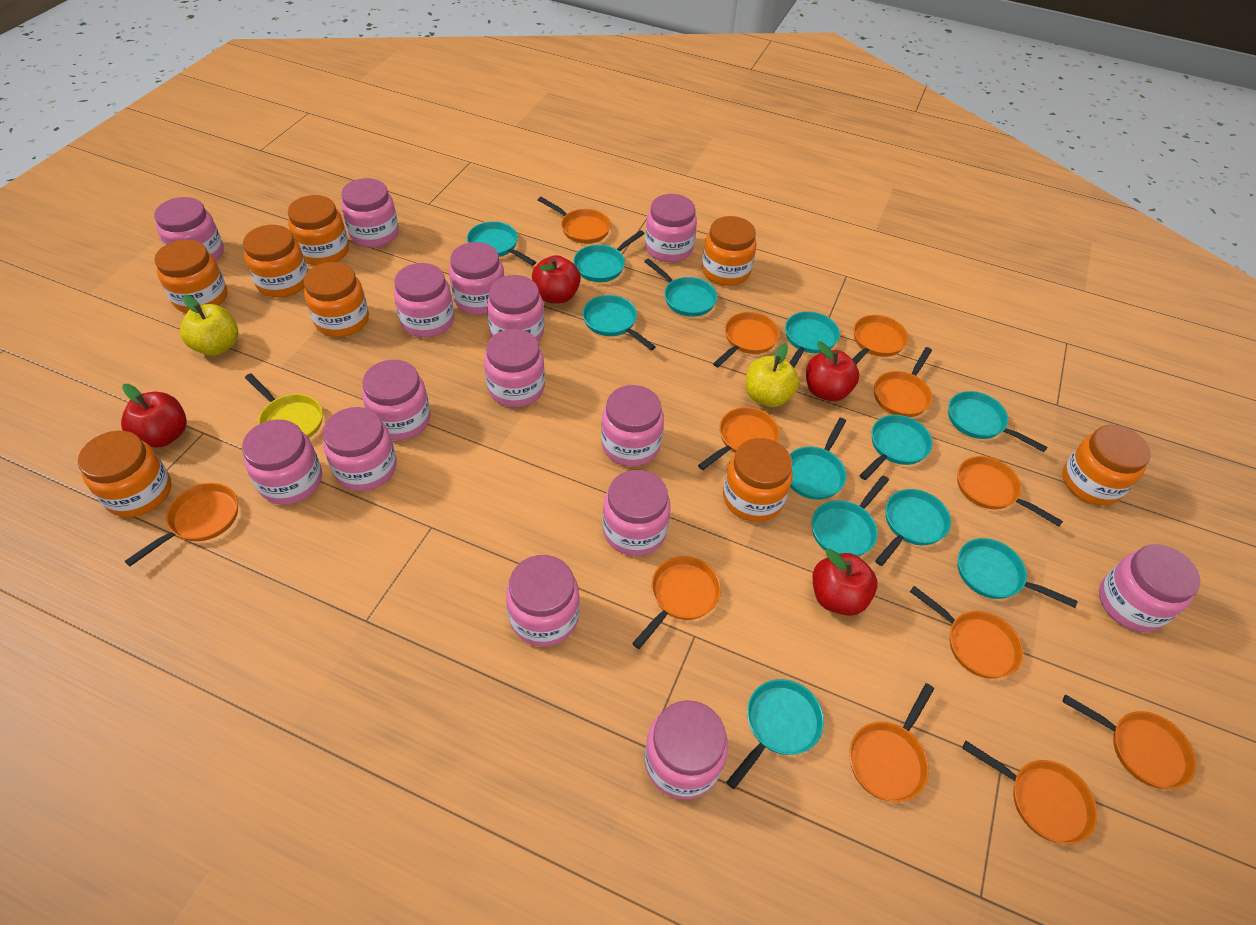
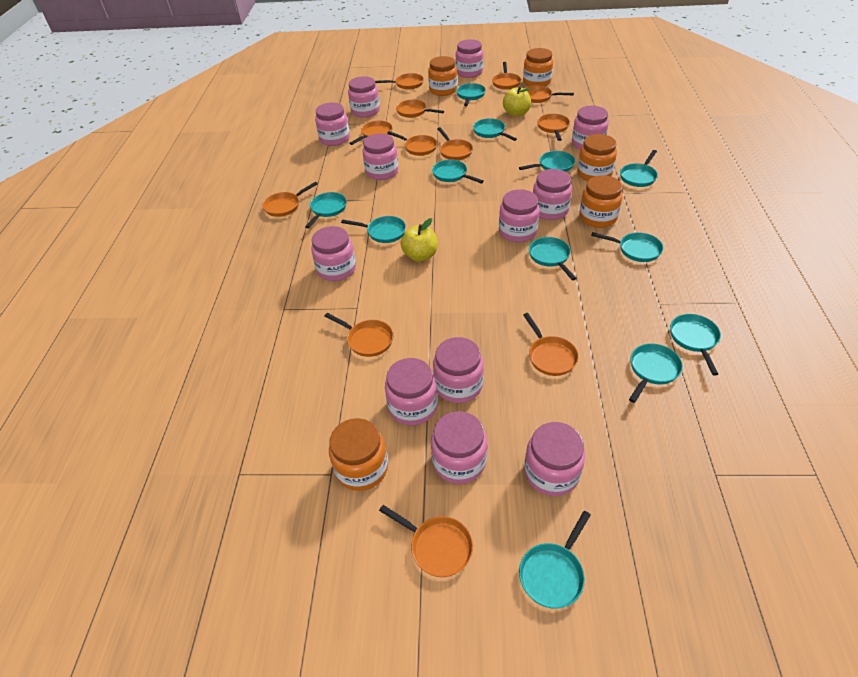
orange jar: [78,431,171,517] [155,239,227,313] [243,225,308,298] [288,195,349,266] [304,262,369,337] [702,216,756,286] [723,438,793,522] [1062,425,1151,506] = 8 -> [329,418,388,491] [428,56,457,96] [523,48,553,86] [577,134,617,181] [579,175,623,228] = 5
pink jar: [154,197,224,261] [242,419,322,505] [323,407,397,491] [341,178,399,248] [362,360,430,441] [394,263,454,337] [449,242,504,315] [484,329,545,407] [487,275,544,342] [506,555,580,647] [601,385,664,466] [603,470,671,556] [645,194,697,262] [645,700,728,799] [1099,544,1201,632] = 15 -> [311,226,356,281] [315,102,350,146] [348,76,380,118] [362,133,399,180] [385,358,438,426] [431,411,487,484] [433,337,484,403] [455,39,483,78] [499,189,540,243] [524,422,585,496] [533,169,572,220] [572,106,609,150] = 12
red apple: [121,384,187,448] [532,255,581,304] [806,341,859,401] [813,549,878,616] = 4 -> none = 0
yellow pan: [245,373,323,438] = 1 -> none = 0

